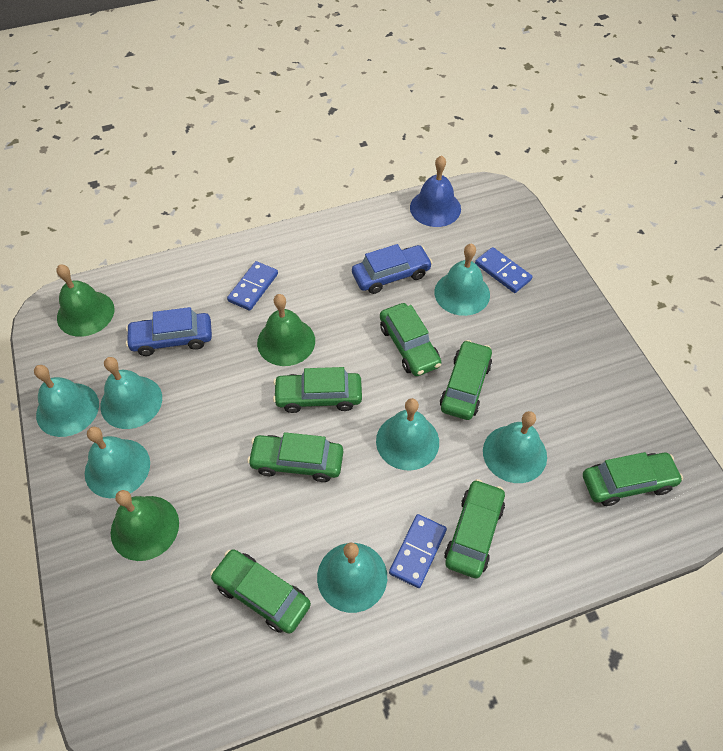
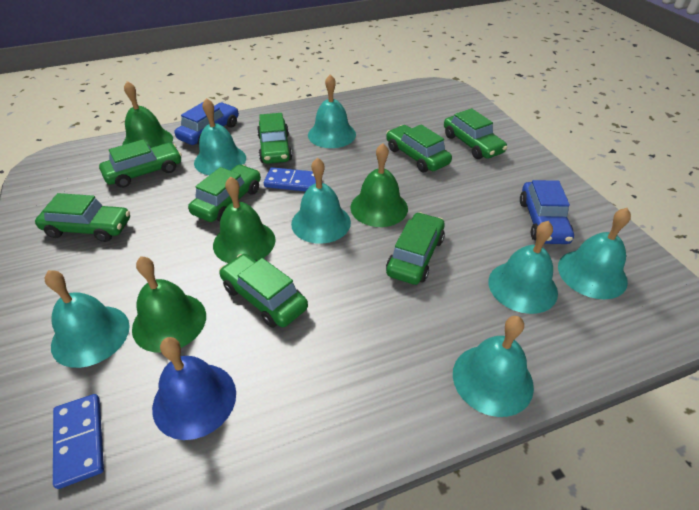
blue domino: [227,261,278,311] [389,514,447,588] [475,247,533,293] = 3 -> [53,394,104,489] [264,167,316,192] = 2
green bell: [56,264,114,337] [111,490,179,561] [257,294,315,366] = 3 -> [122,81,173,148] [132,256,206,353] [213,177,276,263] [350,143,408,227] = 4
green car: [210,549,311,634] [247,432,343,482] [273,367,362,413] [380,303,441,376] [440,340,492,420] [444,479,505,578] [583,452,683,506] = 7 -> [35,193,130,242] [99,139,182,188] [188,164,261,222] [219,254,308,328] [257,113,292,164] [386,125,452,172] [386,212,445,285] [444,108,508,159] = 8

